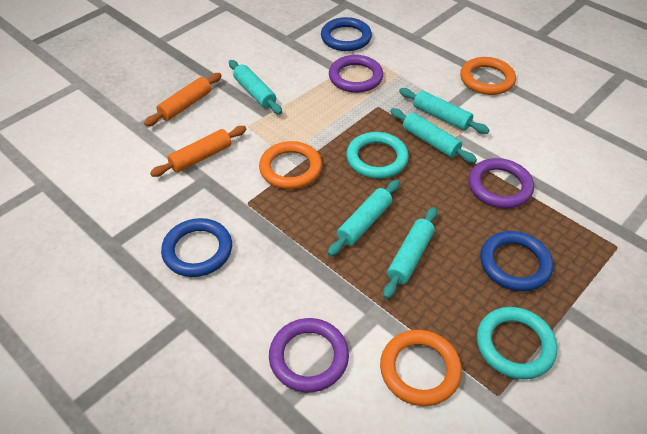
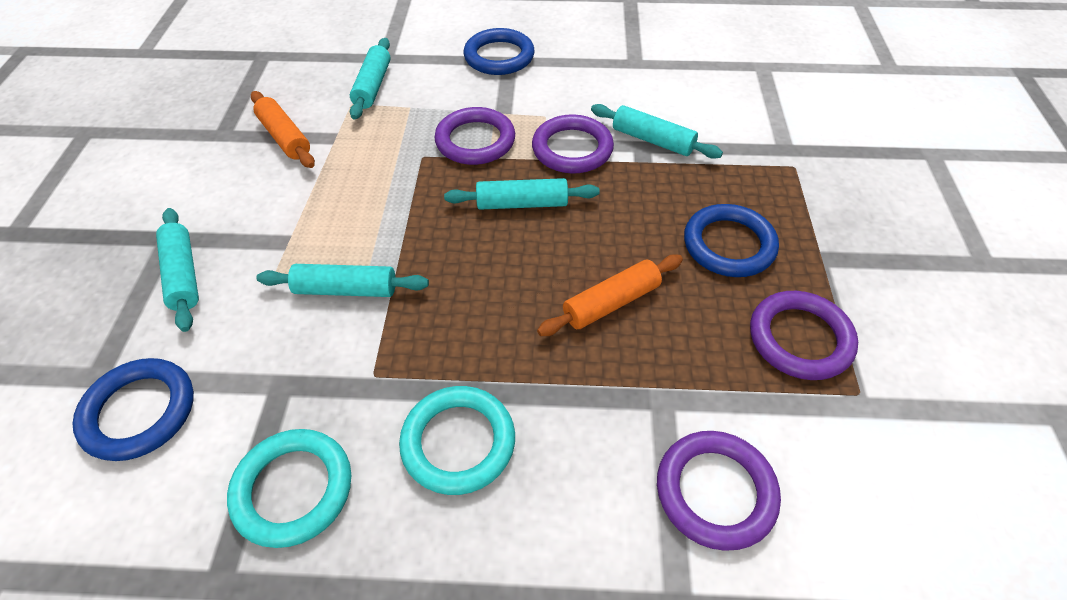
orange ring: [259,141,322,189] [380,330,462,406] [460,57,516,95] = 3 -> none = 0
purple ring: [269,318,349,393] [329,55,383,93] [469,158,534,208] = 3 -> [435,107,515,165] [532,114,614,174] [657,431,781,551] [750,291,858,380] = 4

